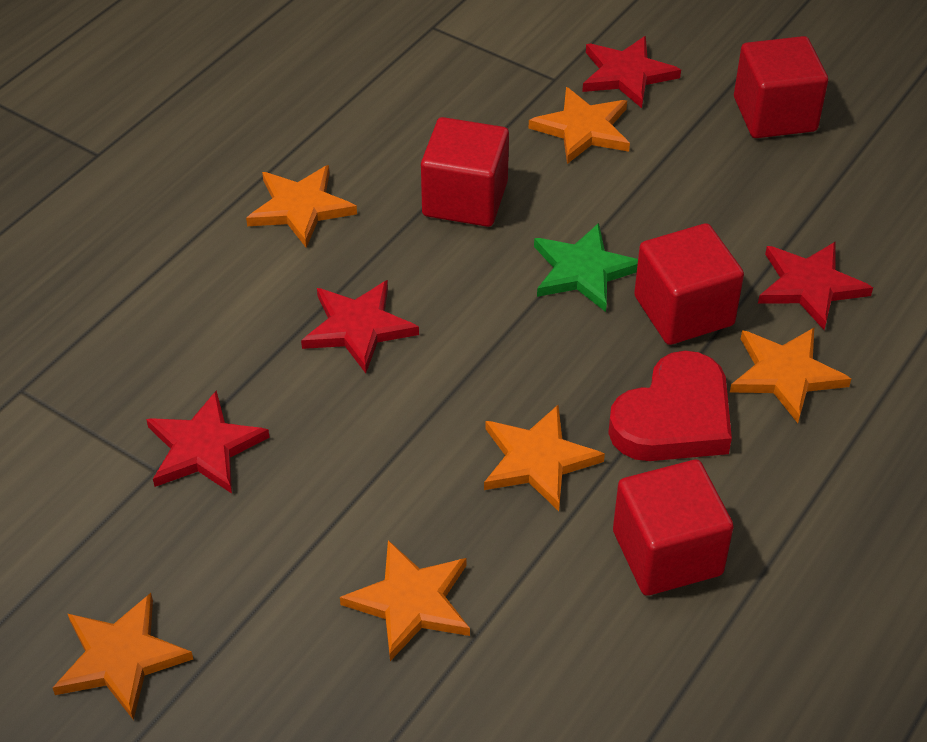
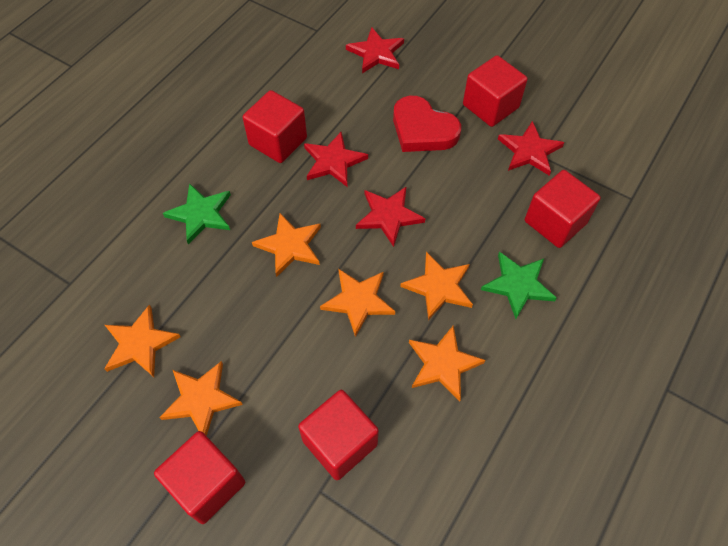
green star: [534,223,638,312] = 1 -> [163,183,231,245] [481,252,557,319] = 2
red cube: [421,117,509,227] [613,460,734,596] [634,223,744,345] [734,36,828,138] = 4 -> [154,431,245,524] [242,90,307,163] [298,390,379,480] [463,55,528,127] [525,170,601,248] = 5

